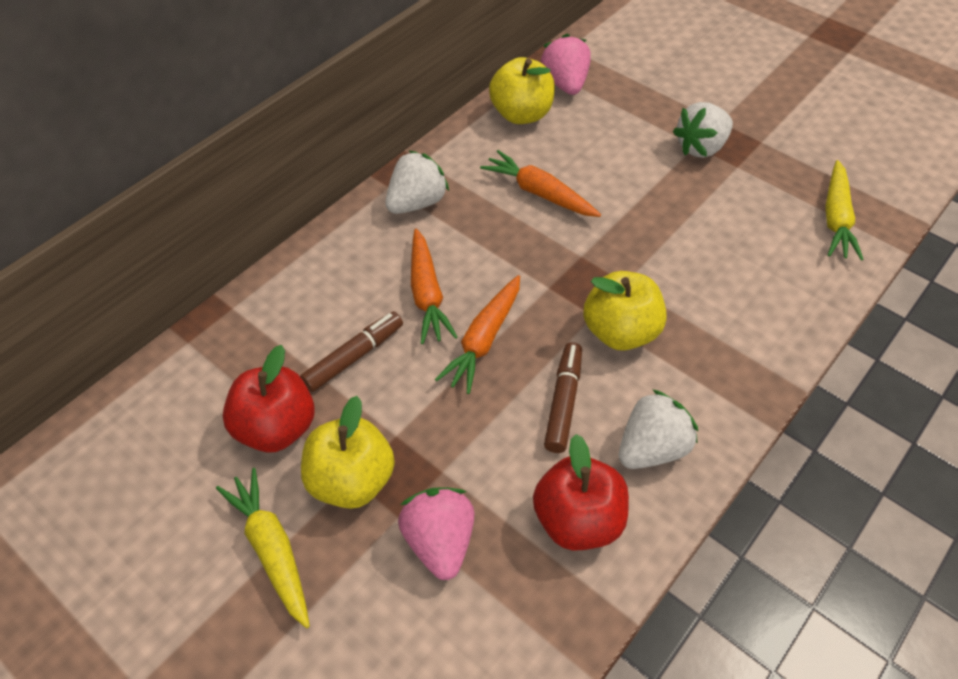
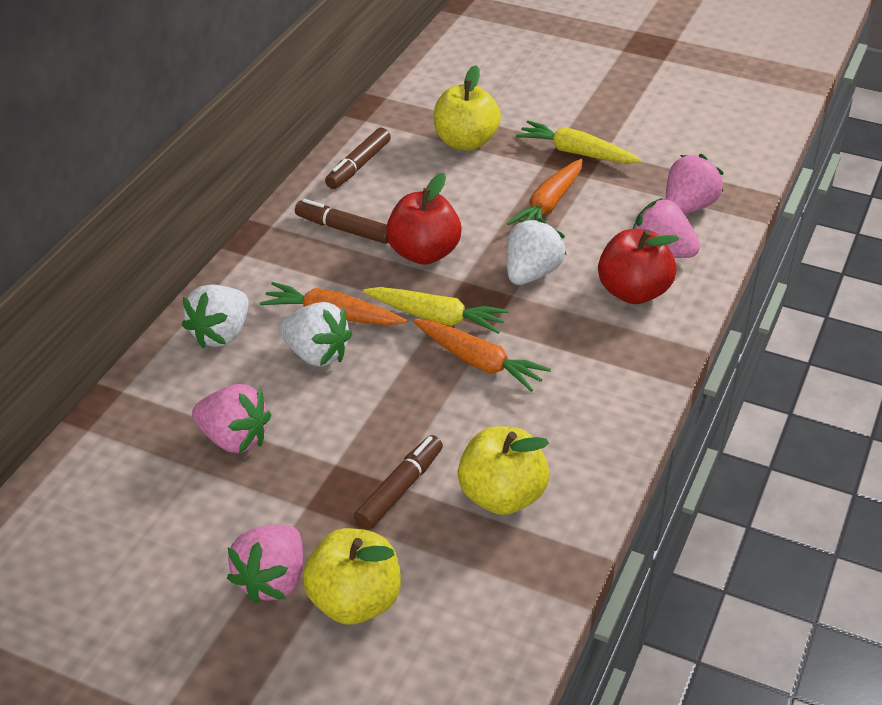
brown marker: [300,311,403,392] [544,342,582,453] = 2 -> [295,199,389,244] [325,128,391,189] [354,435,443,530] = 3
pink strawberry: [398,488,474,580] [541,34,591,95] = 2 -> [192,384,271,453] [227,525,303,604] [633,198,700,258] [666,154,724,214] = 4

